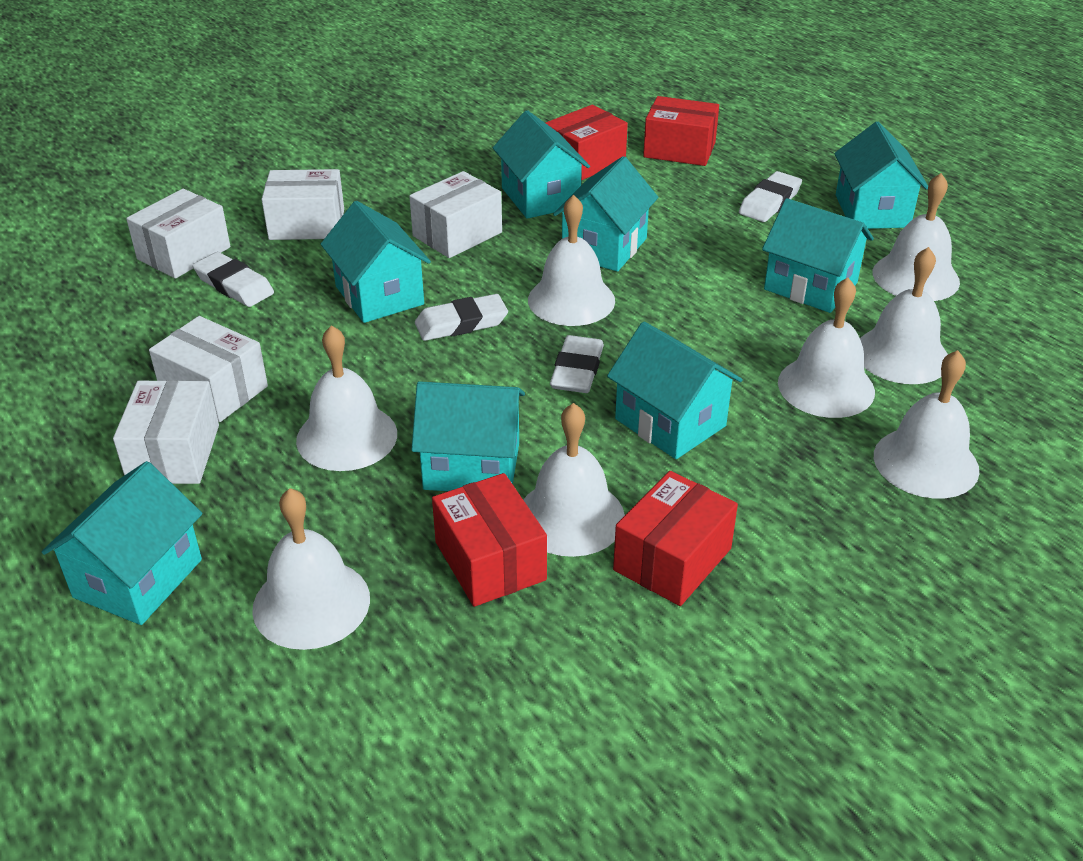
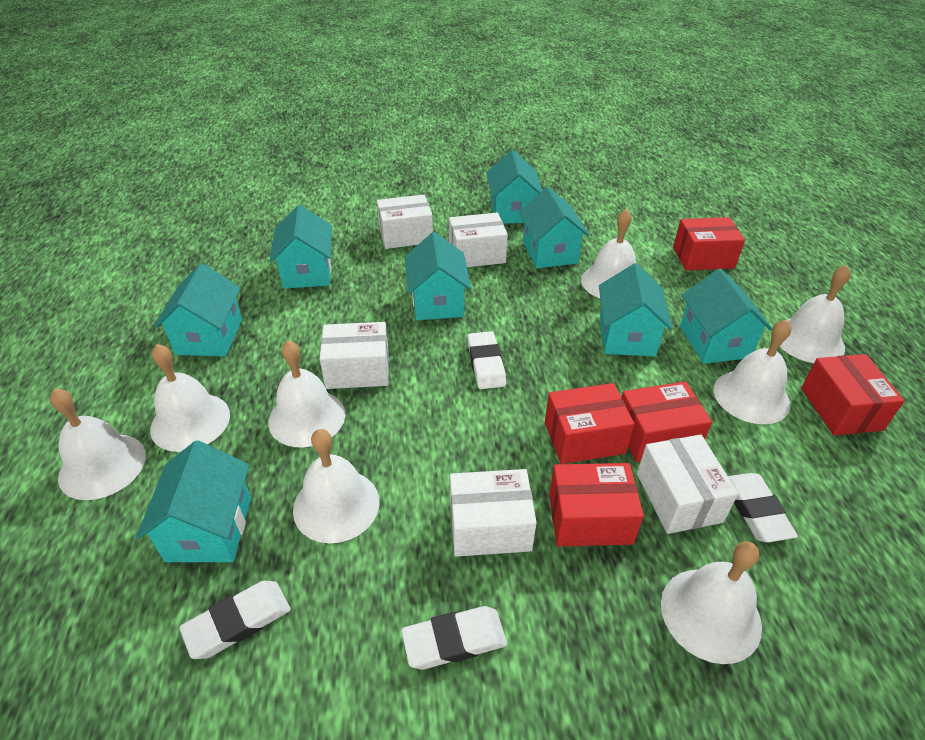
red box: [432,473,547,607] [546,105,628,180] [613,471,738,606] [643,96,719,166] = 4 -> [545,383,635,464] [549,463,644,546] [621,381,712,463] [673,217,745,271] [801,354,905,435] = 5

